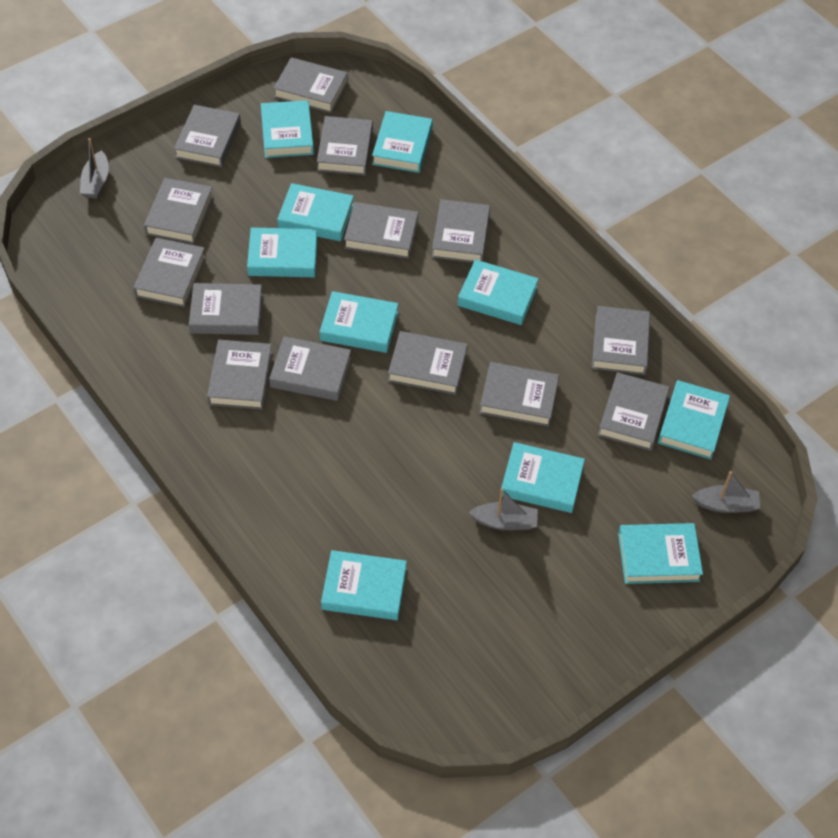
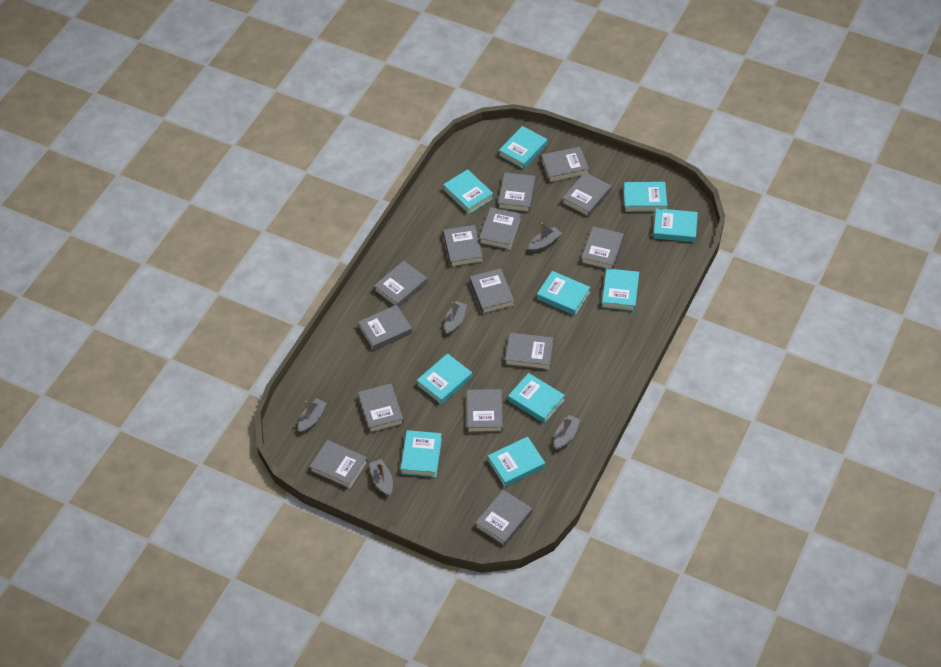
grey boat: [80,138,109,198] [469,488,538,530] [692,471,760,513] = 3 -> [298,398,327,433] [369,459,393,496] [445,301,467,334] [528,223,562,252] [554,415,580,450] = 5

